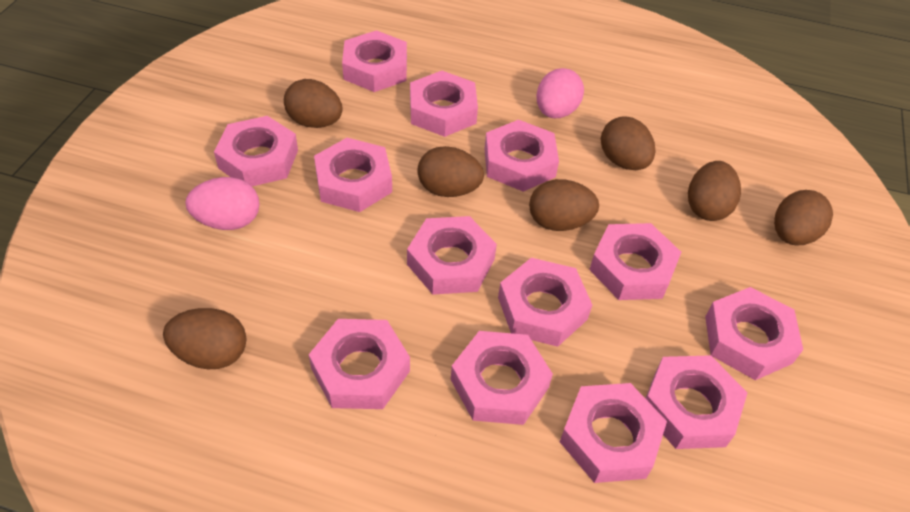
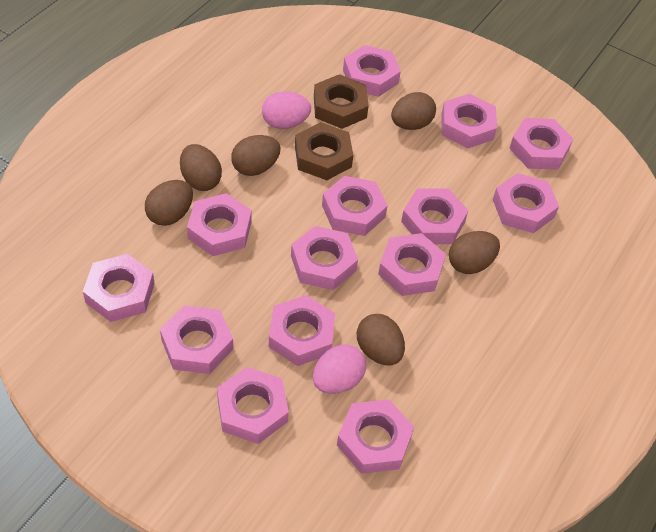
brown egg: [163,308,246,369] [284,79,342,128] [417,146,484,197] [529,179,599,231] [601,116,655,170] [688,161,741,221] [774,190,833,245] = 7 -> [145,180,193,226] [180,144,222,191] [231,135,280,176] [357,314,405,366] [391,92,436,130] [449,231,500,274] = 6
brown nut: none = 0 -> [295,122,353,180] [314,74,369,129] = 2
pink nut: [214,116,298,186] [309,319,410,409] [314,138,392,212] [342,30,407,92] [407,216,497,295] [410,71,478,137] [451,331,553,425] [485,120,559,192] [498,258,592,347] [560,383,667,483] [589,223,681,300] [645,355,747,449] [705,287,803,380] = 13 -> [83,254,155,322] [160,305,233,374] [187,193,252,256] [217,367,289,444] [269,295,335,366] [291,226,358,290] [322,176,387,236] [337,399,414,474] [343,45,401,97] [378,233,446,296] [401,188,469,244] [441,94,497,148] [493,173,559,233] [509,118,573,170] = 14

